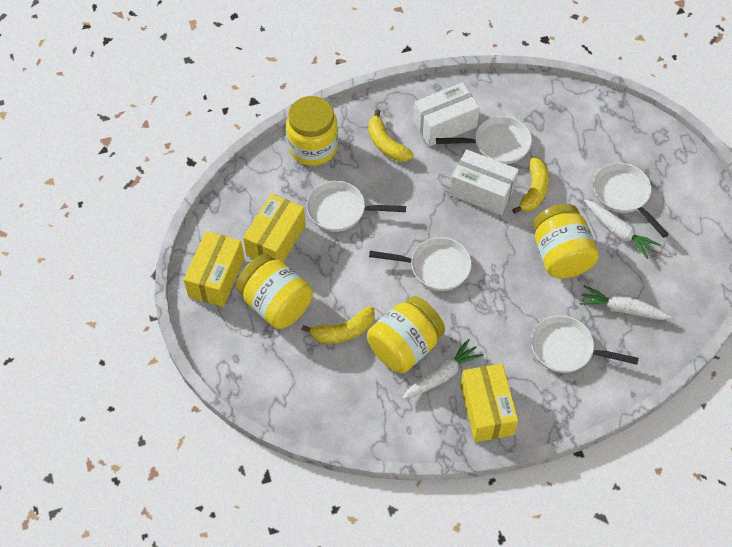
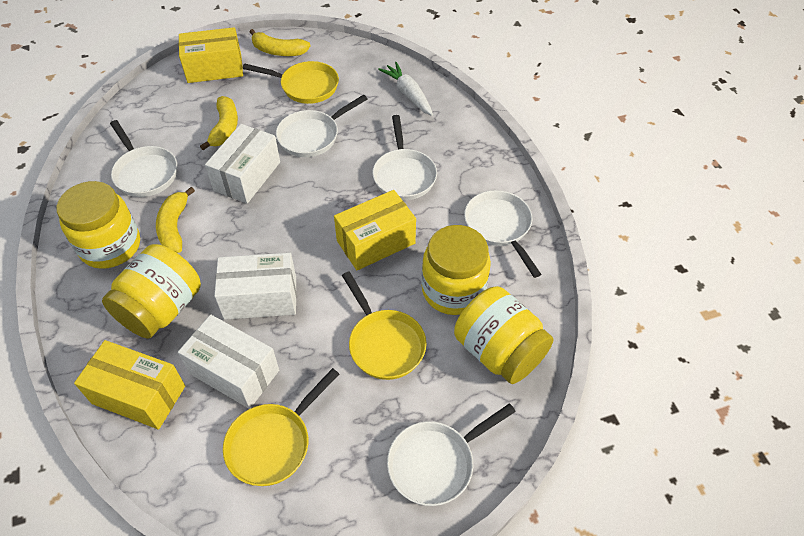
white box: [413,83,480,146] [450,149,519,215] = 2 -> [178,314,279,409] [205,124,280,204] [214,253,296,320] = 3
white carrot: [402,338,484,399] [579,285,672,320] [584,200,660,259] = 3 -> [378,62,433,116] = 1
yellow pan: none = 0 -> [223,368,339,486] [242,61,339,104] [342,272,427,380] = 3

